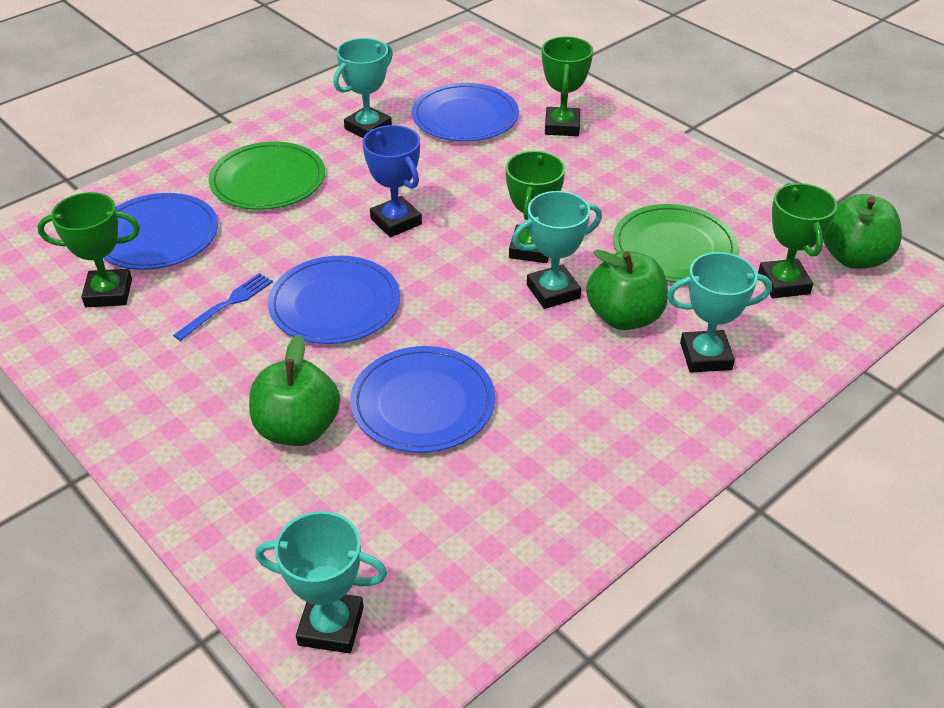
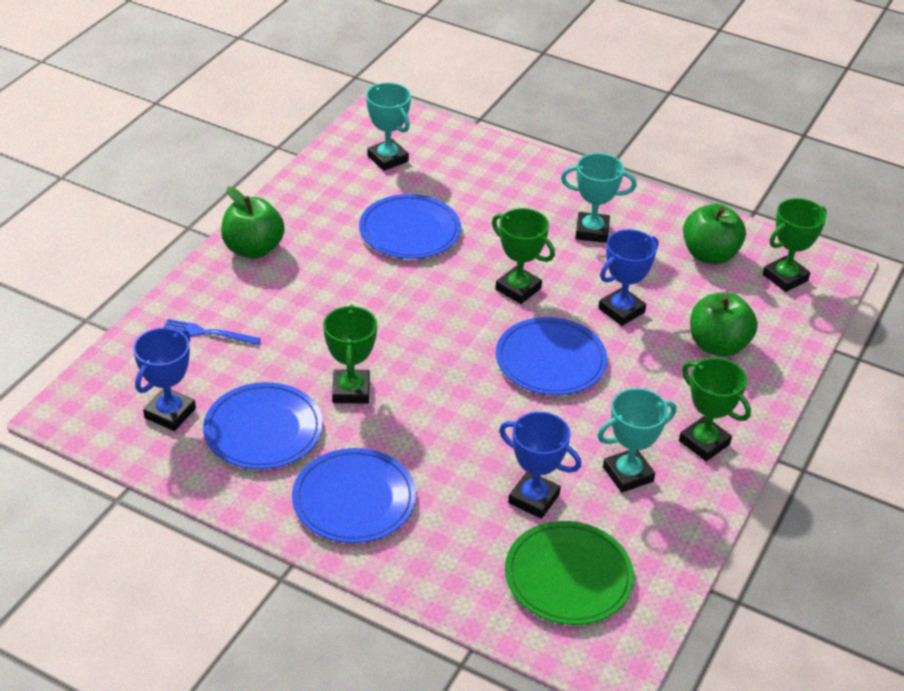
blue trophy: [362,125,422,237] = 1 -> [133,327,196,431] [499,412,581,519] [598,229,658,326] = 3
green plate: [209,142,325,210] [613,204,739,282] = 2 -> [505,521,634,625] = 1
turquoise trophy: [255,511,387,653] [333,38,393,138] [512,191,602,309] [667,252,772,373] = 4 -> [366,83,411,171] [561,153,637,243] [597,388,676,493] = 3

